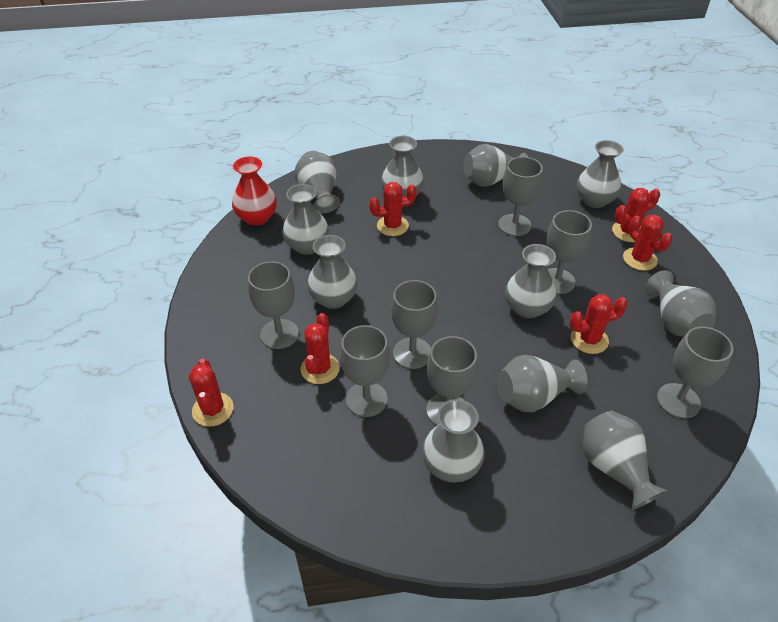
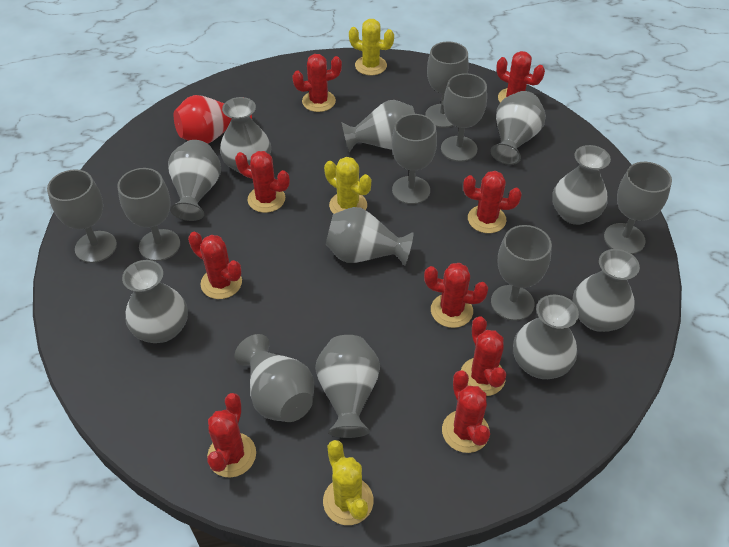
red cactus: [189,359,234,427] [300,313,340,384] [369,182,417,236] [570,294,628,354] [612,188,660,242] [623,215,673,271] = 6 -> [188,232,242,299] [207,393,256,478] [235,151,290,213] [292,54,342,112] [424,263,488,328] [442,370,490,453] [461,316,506,396] [463,171,522,233] [496,51,545,103] = 9
yellow cactus: none = 0 -> [323,440,374,525] [324,157,371,214] [349,19,394,75] = 3

